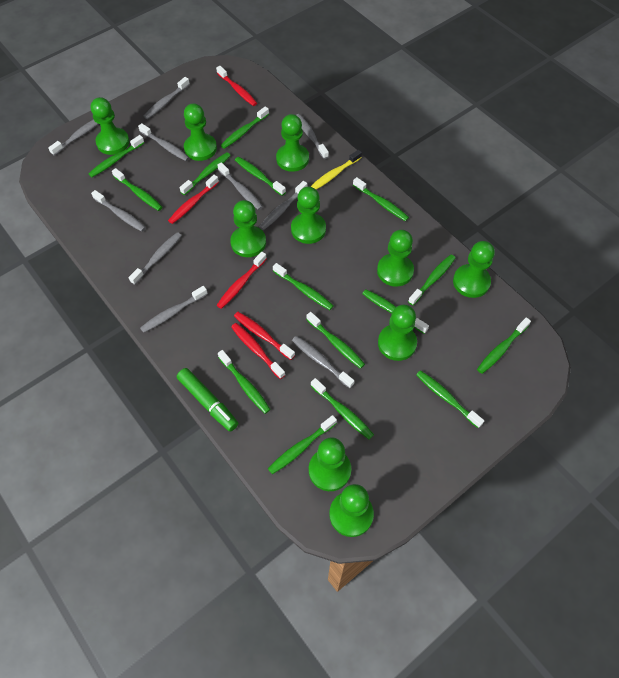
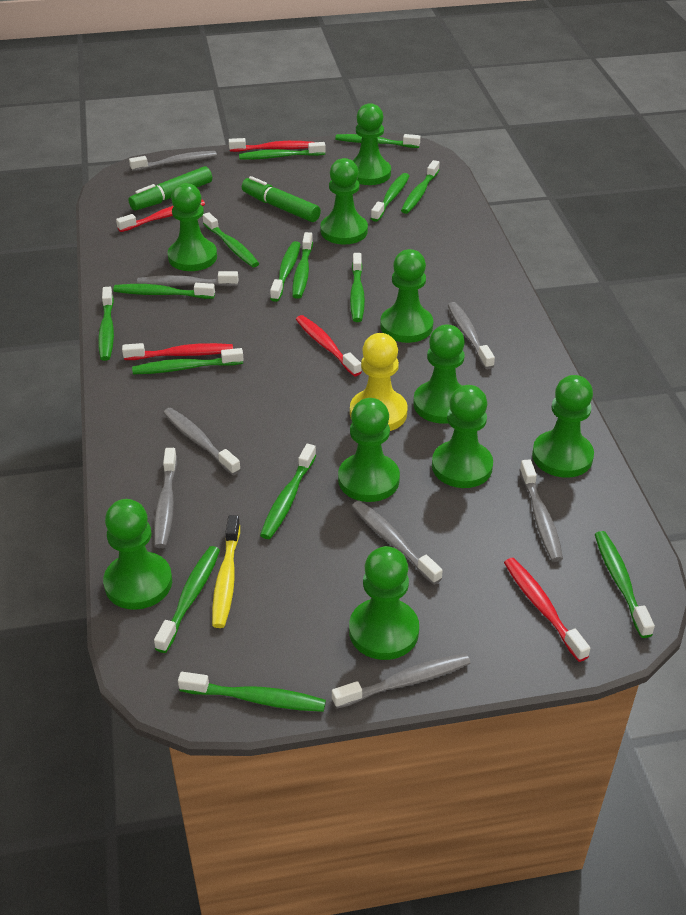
green marker: [177,368,238,431] = 1 -> [129,166,212,211] [242,176,321,222] = 2
grey toothbrush: [48,119,98,156] [91,190,146,232] [129,232,182,285] [138,123,190,161] [140,286,208,333] [144,77,190,119] [217,162,263,210] [259,181,307,230] [292,336,355,388] [296,114,329,159] = 10 -> [129,151,217,171] [137,271,238,287] [154,448,177,548] [163,408,241,475] [332,653,471,709] [352,500,443,585] [448,302,495,369] [520,459,563,562] = 8
yellow pawn: none = 0 -> [350,333,408,431] = 1

